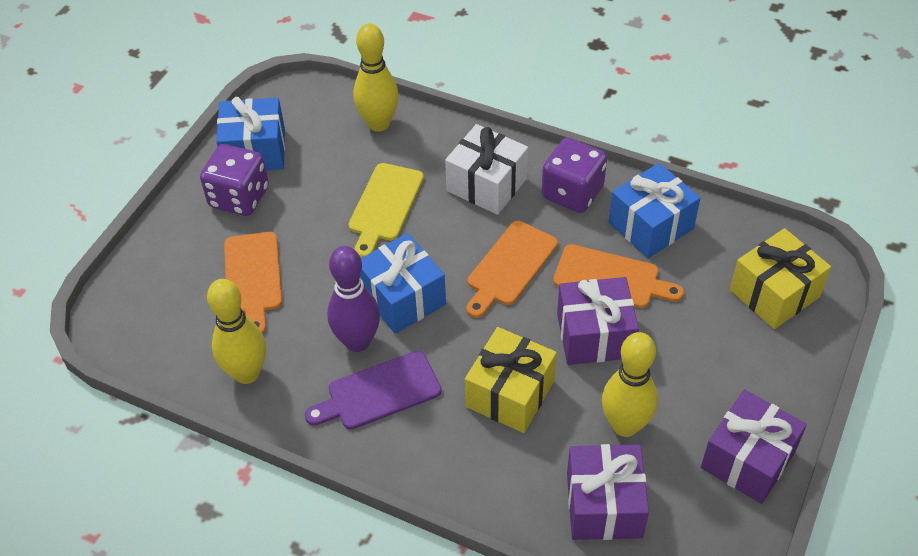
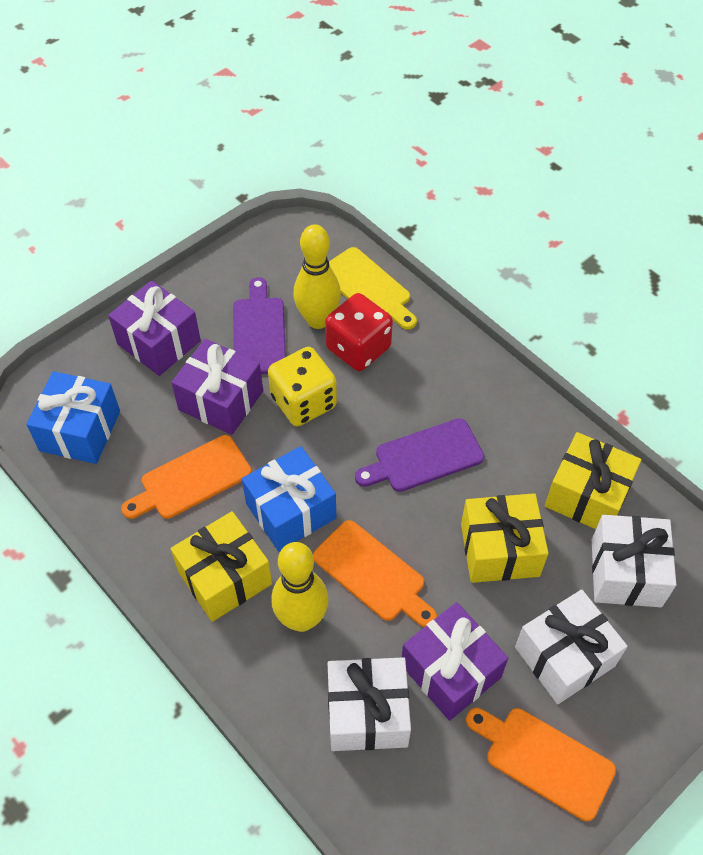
blue gift: [216,97,285,170] [360,233,446,334] [608,163,700,258] = 3 -> [26,371,120,464] [242,446,336,551] = 2
purple bowling pin: [327,246,380,352] = 1 -> none = 0
purple cutting board: [305,351,441,429] = 1 -> [233,277,286,374] [355,418,484,492] = 2
purple dice: [200,144,269,216] [542,137,607,213] = 2 -> none = 0
red dice: none = 0 -> [325,293,393,371] = 1
white gift: [445,124,528,215] = 1 -> [328,657,411,751] [515,590,628,704] [592,515,676,607] = 3
yellow bowling pin: [207,279,266,384] [353,24,399,132] [602,332,658,437] = 3 -> [271,542,329,632] [294,224,341,329] = 2
yellow dice: none = 0 -> [268,347,337,426] = 1
yellow gift: [465,327,557,433] [730,228,831,329] = 2 -> [171,511,272,622] [461,493,549,583] [545,432,641,529] = 3

